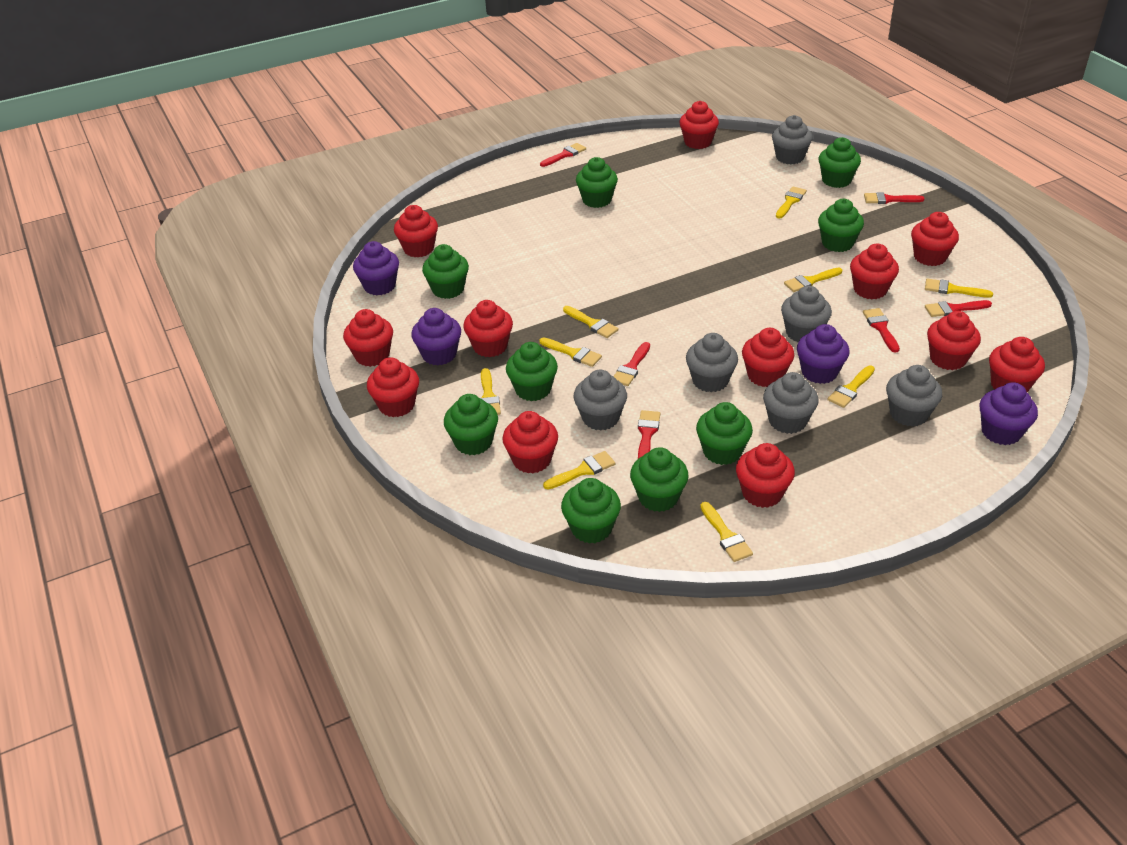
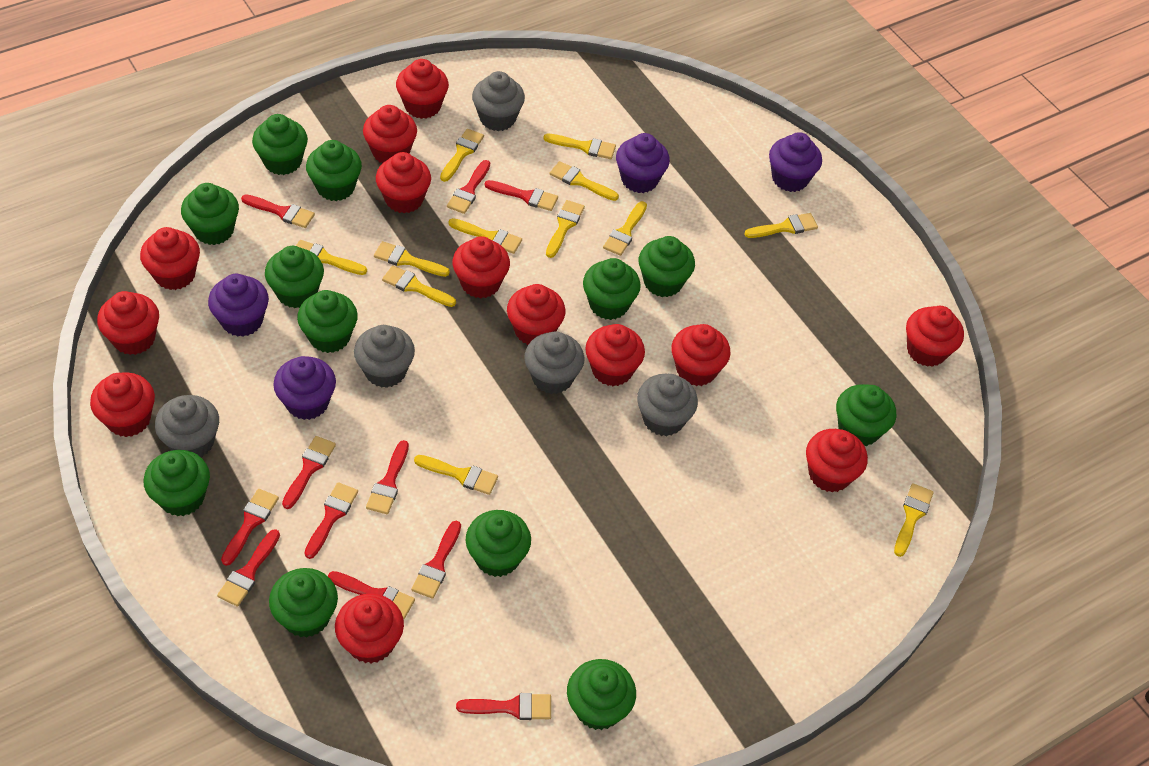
green cupcake: [422,244,469,299] [444,394,498,455] [506,342,558,401] [561,478,621,544] [576,157,618,208] [630,447,689,512] [696,402,753,465] [818,199,864,252] [819,137,861,188] = 9 -> [143,450,210,516] [181,183,239,245] [252,114,308,175] [265,246,324,308] [269,568,338,638] [297,290,358,353] [306,140,362,201] [466,510,531,577] [567,659,636,730] [583,258,641,320] [639,236,695,297] [836,384,896,446] = 12
grey cupcake: [574,370,627,431] [686,333,738,392] [763,372,818,434] [772,115,813,164] [781,286,832,342] [886,365,942,427] = 6 -> [155,395,219,457] [354,325,415,388] [472,71,525,131] [524,331,584,394] [637,374,698,436] = 5
red brush: [540,143,586,167] [613,342,650,386] [638,410,660,459] [863,308,900,353] [864,192,925,204] [925,300,992,317] = 6 -> [217,529,280,607] [221,489,279,566] [241,194,315,228] [282,436,336,509] [304,482,358,559] [328,571,415,619] [366,440,409,514] [411,521,461,599] [447,160,490,214] [456,693,551,720] [485,180,558,211] = 11
red cupcake: [343,309,393,367] [367,357,419,417] [394,205,438,257] [463,300,513,357] [502,411,558,473] [679,101,719,149] [736,443,795,508] [742,328,794,387] [850,244,899,299] [911,212,959,266] [927,311,981,370] [989,337,1045,392] = 12 -> [90,373,155,437] [97,291,159,355] [140,227,200,290] [335,593,404,664] [363,105,417,163] [376,152,431,213] [396,59,449,119] [452,236,510,298] [507,284,566,345] [585,324,645,386] [671,324,731,386] [806,429,868,493] [906,306,964,367] = 13
yellow brush: [480,368,501,415] [540,337,602,367] [543,451,615,489] [563,306,619,338] [700,502,753,562] [776,187,807,219] [784,267,842,292] [827,366,875,408] [925,278,993,298] = 9 -> [296,240,367,275] [374,241,450,277] [382,265,456,307] [414,455,498,495] [440,129,484,182] [448,218,522,254] [543,134,616,159] [546,200,585,258] [550,161,619,201] [603,201,647,256] [744,213,818,238] [894,483,934,557] = 12

